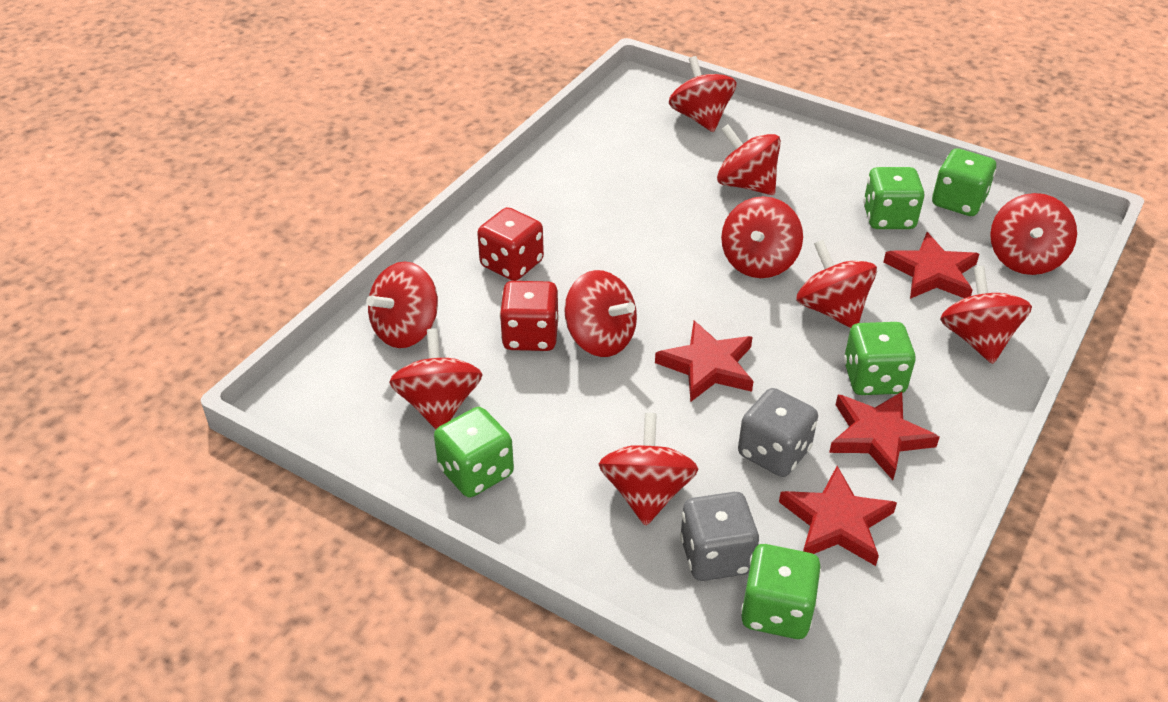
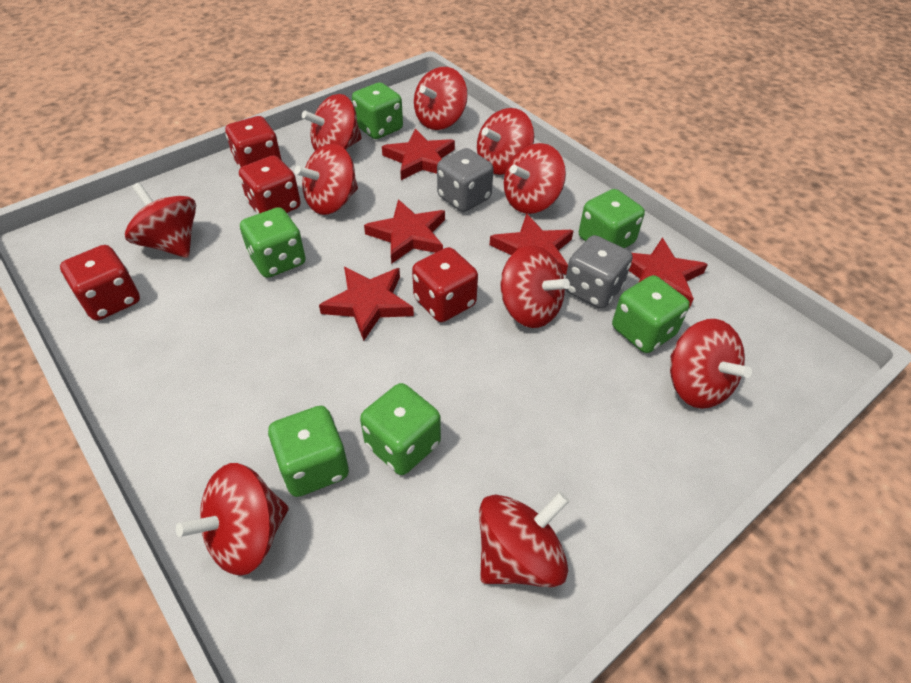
green dice: [434,407,514,497] [741,544,821,639] [844,322,916,395] [863,167,925,229] [932,148,996,216] = 5 -> [240,207,306,278] [268,406,349,497] [352,82,403,139] [360,383,441,475] [579,189,645,248] [612,275,690,353] = 6
red dice: [477,207,544,281] [500,281,559,351] = 2 -> [60,245,140,321] [225,116,282,168] [239,155,301,214] [412,247,478,322] = 4
red star: [655,321,754,402] [779,466,897,566] [829,392,940,480] [884,232,979,299] = 4 -> [319,267,414,341] [364,200,445,264] [382,128,455,180] [490,213,573,275] [629,238,708,308] = 5

